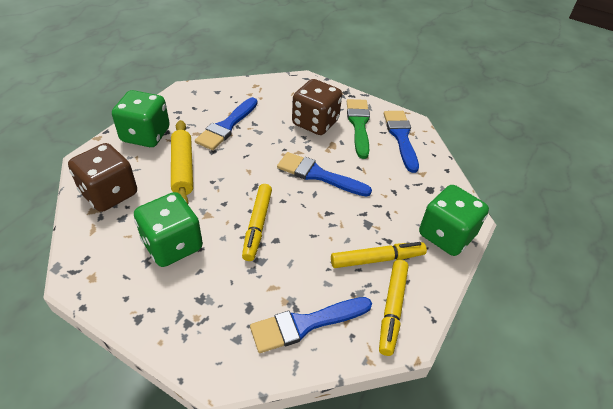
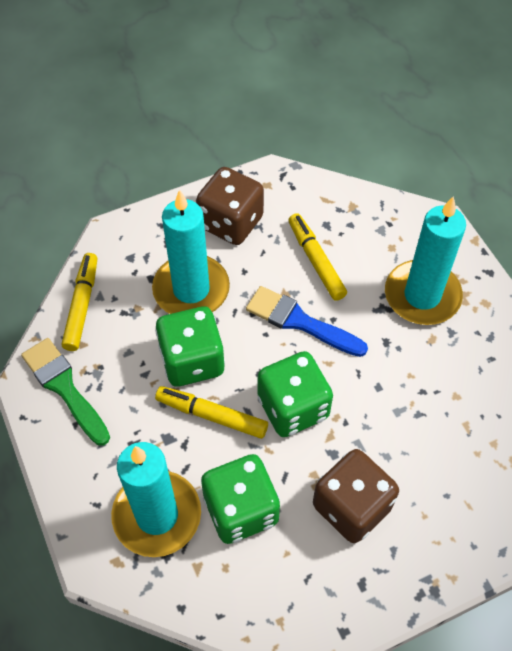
blue brush: [195,97,258,150] [250,297,372,353] [277,152,372,197] [384,111,419,173] = 4 -> [246,286,368,357] = 1
turquoise candle: none = 0 -> [111,442,201,557] [152,189,230,314] [385,196,466,325] = 3
yellow rolling pin: [171,120,193,204] = 1 -> none = 0

